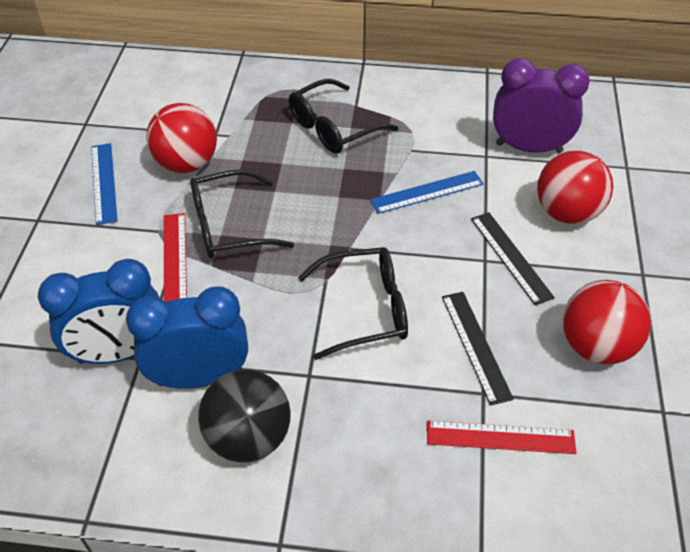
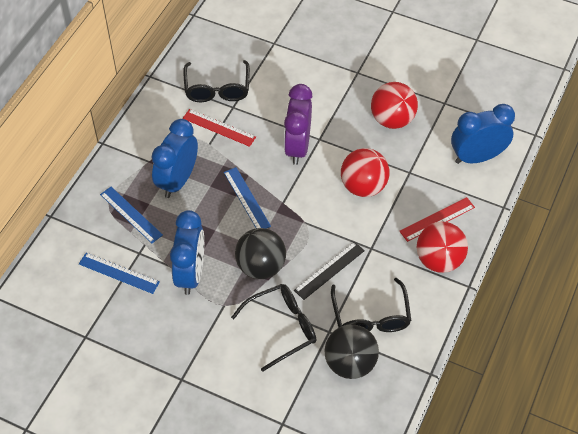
black ball: [198,369,291,462] = 1 -> [235,228,286,279] [325,324,379,379] = 2
black ruler: [442,292,514,406] [471,212,555,306] = 2 -> [294,242,365,300] = 1
blue clock: [38,259,159,364] [126,286,248,389] = 2 -> [152,119,198,198] [170,210,204,295] [451,104,515,164] = 3
blue ruler: [91,143,118,225] [370,171,484,214] = 2 -> [79,253,160,294] [100,187,163,243] [224,167,271,229] = 3

